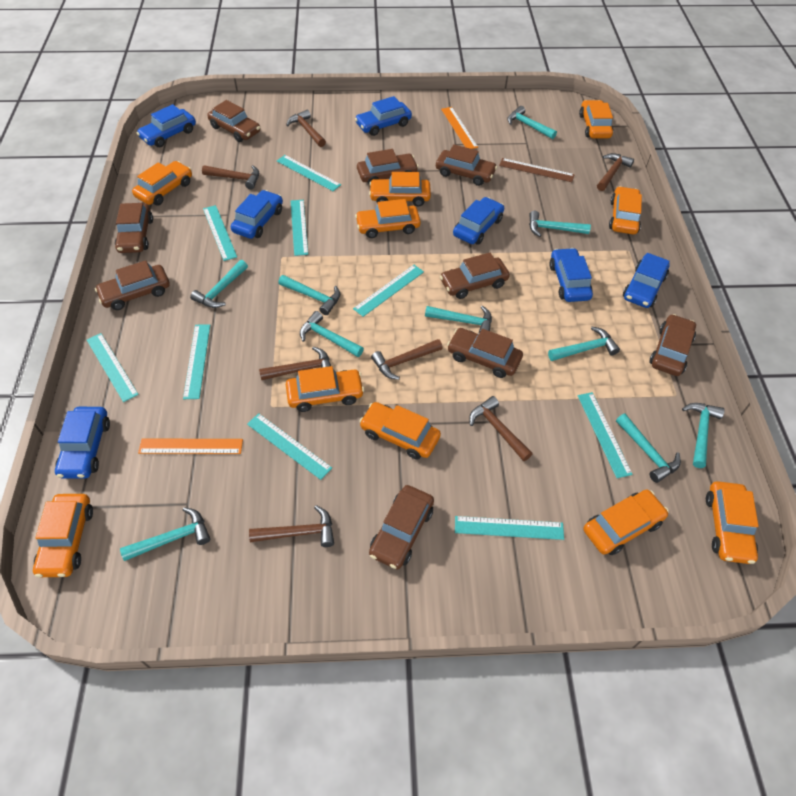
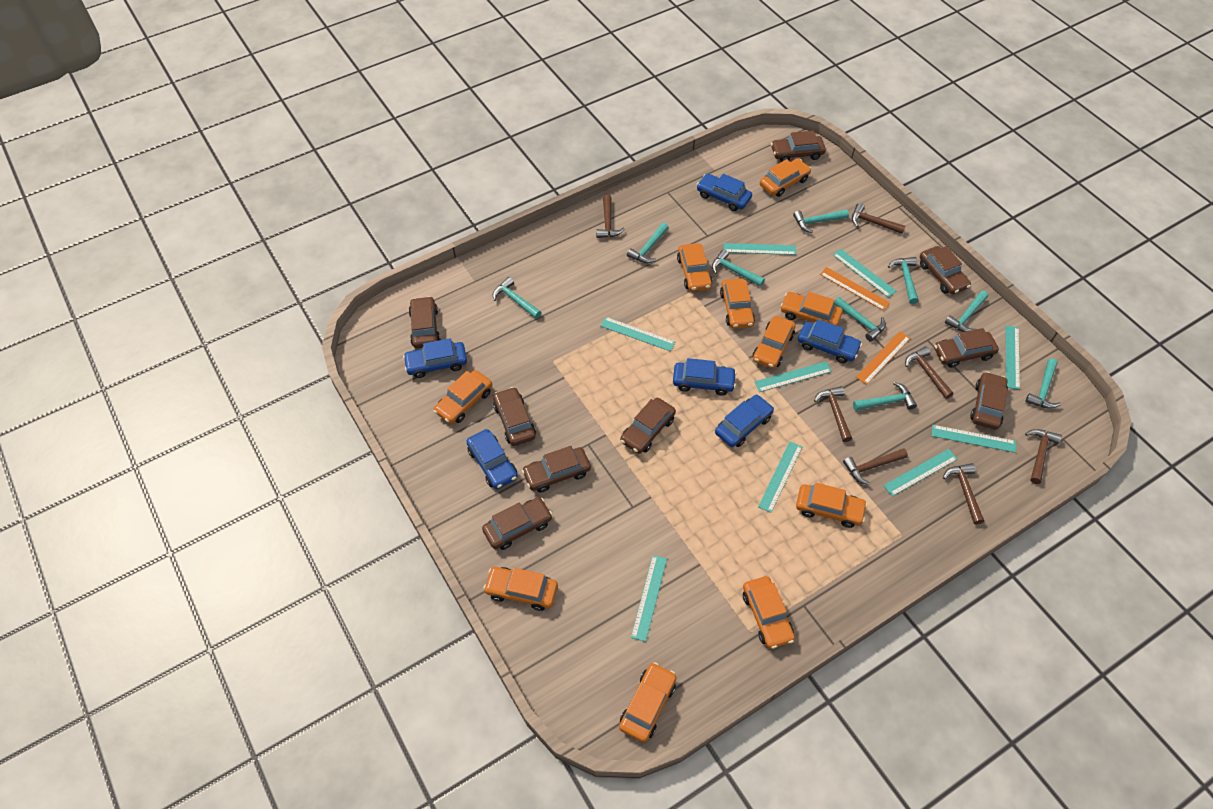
blue car: [55,407,110,479] [137,104,196,147] [231,190,283,239] [355,96,412,136] [453,197,504,245] [549,248,593,302] [623,253,670,308] = 7 -> [403,338,467,378] [466,429,518,489] [673,358,737,396] [697,174,752,211] [715,395,774,447] [798,319,862,363] = 6
brown ruler: [499,158,575,182] = 1 -> none = 0
turquoise hammer: [120,507,210,561] [190,260,248,308] [278,275,340,315] [300,311,364,357] [425,306,492,333] [507,106,557,139] [529,211,591,237] [548,327,620,361] [616,414,681,483] [682,403,725,468] = 10 -> [493,277,542,319] [627,223,669,263] [712,249,765,287] [793,209,849,233] [834,297,886,342] [853,382,917,411] [888,257,919,304] [945,291,988,332] [1025,359,1061,409] = 9

